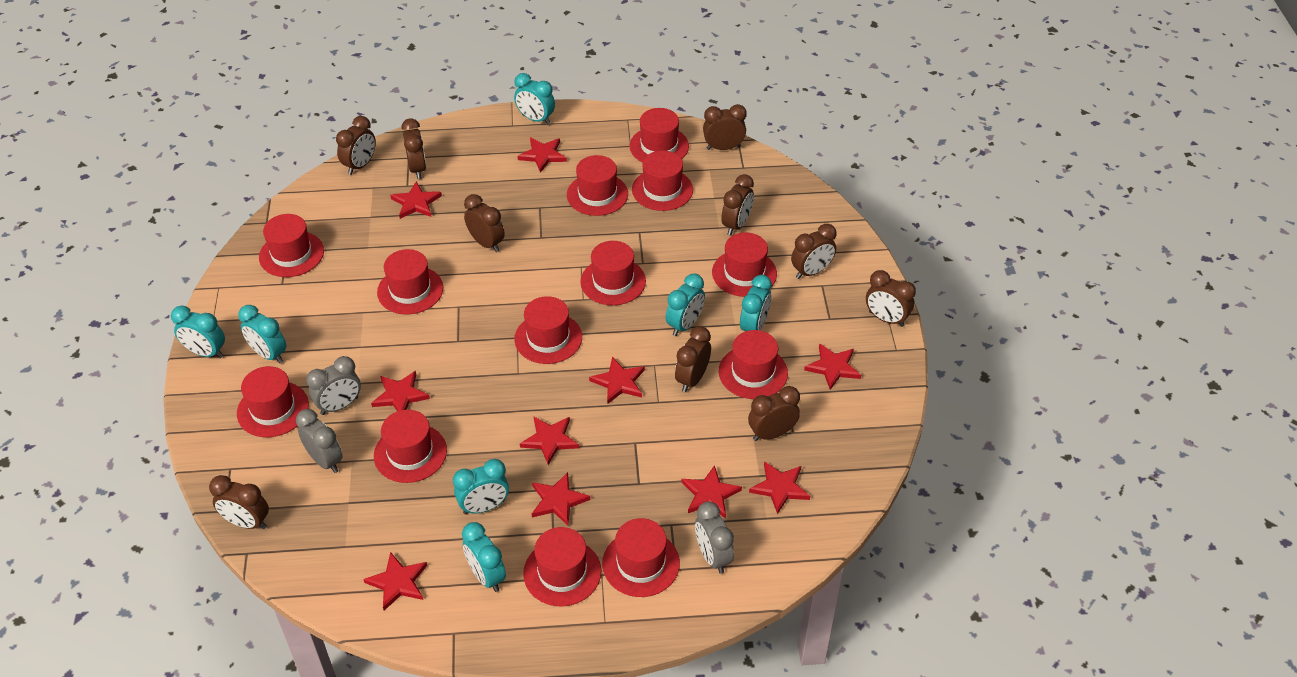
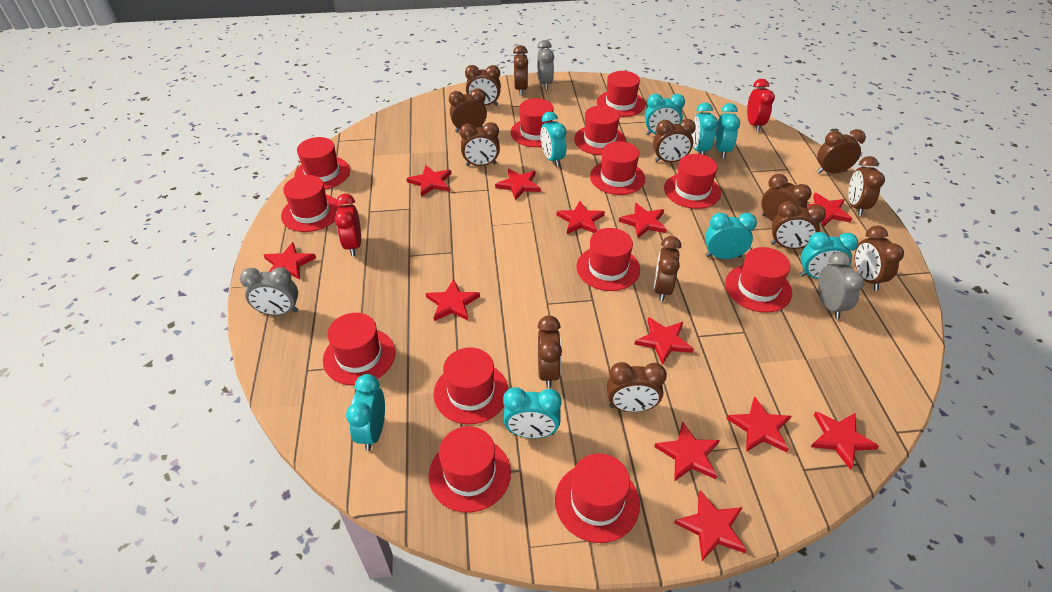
brown clock: [209,475,269,529] [336,116,376,175] [402,118,426,179] [464,194,505,252] [675,326,711,392] [703,104,747,150] [721,174,754,236] [748,386,800,441] [791,224,837,279] [866,270,916,327] = 10 -> [449,88,487,133] [460,122,500,166] [465,65,501,106] [513,45,528,96] [538,315,562,388] [607,362,667,412] [653,119,696,162] [654,236,681,302] [761,174,811,221] [771,201,826,249] [817,129,866,174] [848,156,885,216] [855,226,904,290] = 13
red clock: none = 0 -> [335,194,361,256] [747,79,775,132] = 2
red star: [363,552,427,610] [371,371,430,411] [390,181,442,219] [518,137,567,173] [520,417,579,465] [532,472,590,526] [589,357,645,404] [682,465,742,518] [749,461,810,514] [804,343,861,390] = 10 -> [264,242,316,280] [407,165,451,197] [426,279,480,321] [495,169,541,201] [557,201,605,234] [619,203,667,238] [634,317,694,365] [654,421,720,481] [674,490,746,561] [727,397,791,452] [807,193,852,227] [811,411,879,470] = 12
turquoise clock: [171,306,225,358] [238,305,286,363] [453,459,509,514] [462,522,506,592] [514,73,555,124] [666,273,705,336] [740,275,772,331] = 7 -> [346,374,385,451] [503,387,562,438] [540,112,566,167] [645,94,685,135] [692,102,718,155] [705,213,757,259] [715,103,740,158] [800,232,858,279] = 8

